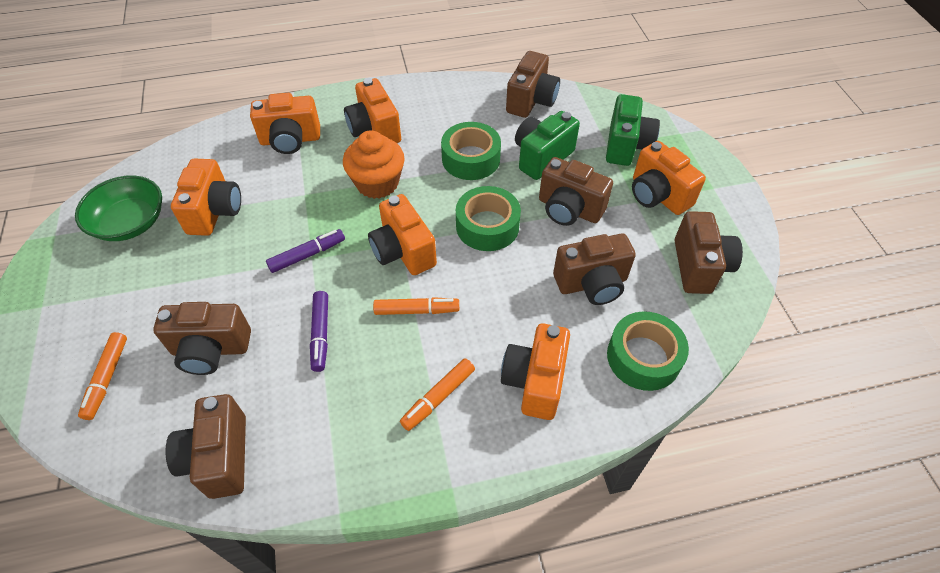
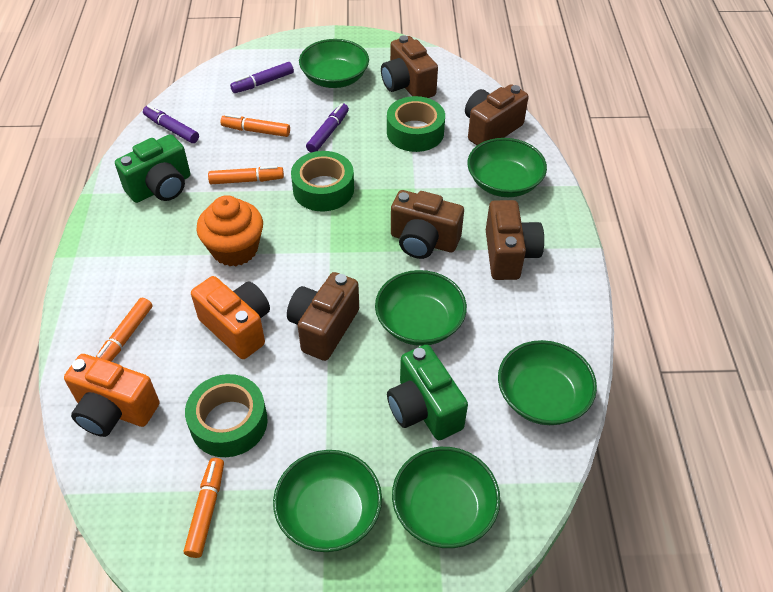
brown camera: [153,302,251,375] [165,394,246,499] [506,51,560,118] [539,157,613,226] [553,233,636,305] [675,211,743,294] = 6 -> [287,272,359,361] [381,35,438,98] [391,190,464,259] [465,84,528,145] [486,200,544,280] = 5
green bowl: [75,175,162,241] = 1 -> [273,450,382,552] [299,39,369,88] [375,270,467,346] [392,447,500,548] [467,138,547,197] [498,340,597,425] = 6
orange camera: [171,159,241,236] [250,93,320,154] [344,78,401,143] [368,194,437,275] [501,323,570,420] [632,141,706,215] = 6 -> [64,354,159,437] [191,276,270,359] = 2
orange marker: [78,332,127,420] [373,297,459,315] [400,358,475,431] = 3 -> [96,297,152,361] [184,458,224,558] [208,166,284,184] [220,114,290,137] = 4
purple marker: [266,229,345,273] [310,291,328,372] = 2 -> [143,105,199,143] [230,62,294,93] [306,103,349,152] = 3

